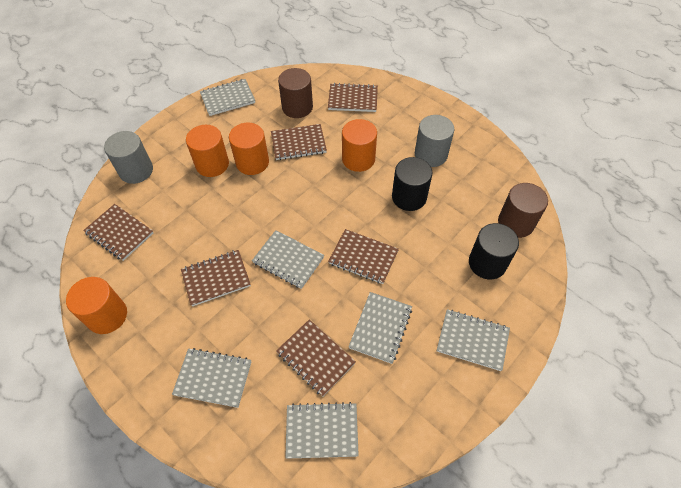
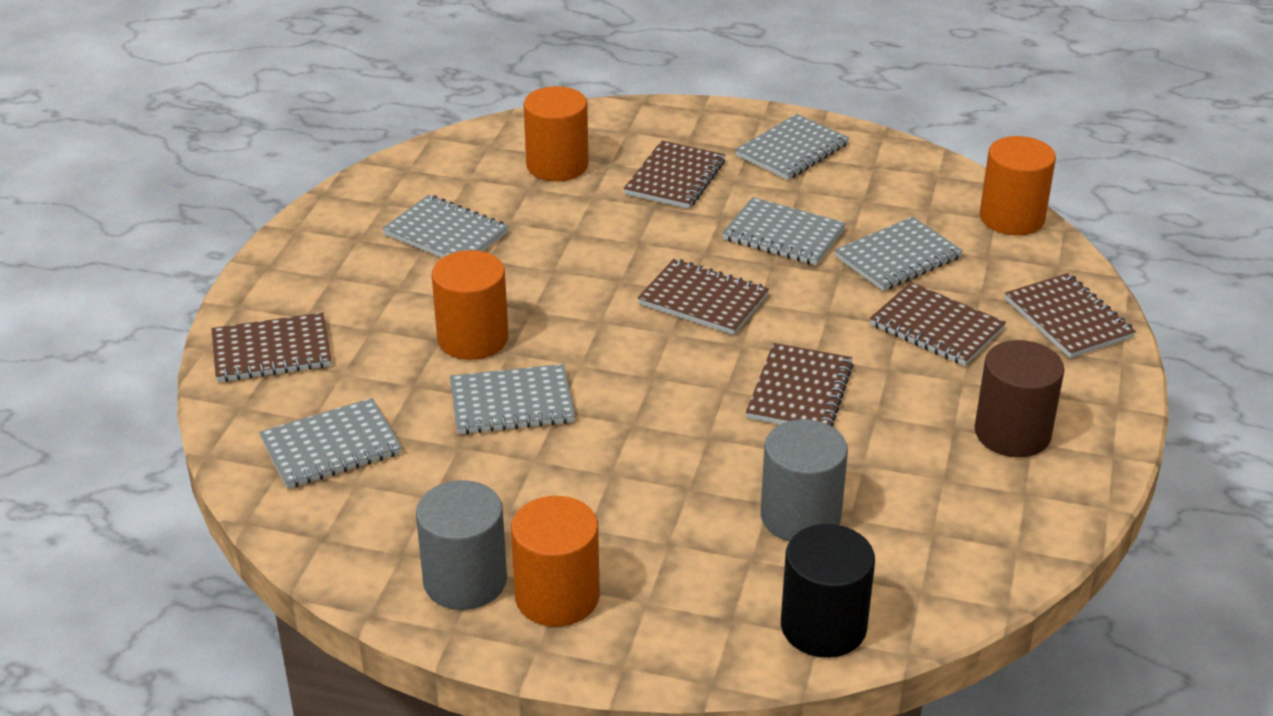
black cylinder: [392,157,433,211] [469,223,519,279] = 2 -> [781,524,875,658] = 1
brown cylinder: [278,68,313,118] [498,183,548,238] = 2 -> [975,340,1064,457] = 1

